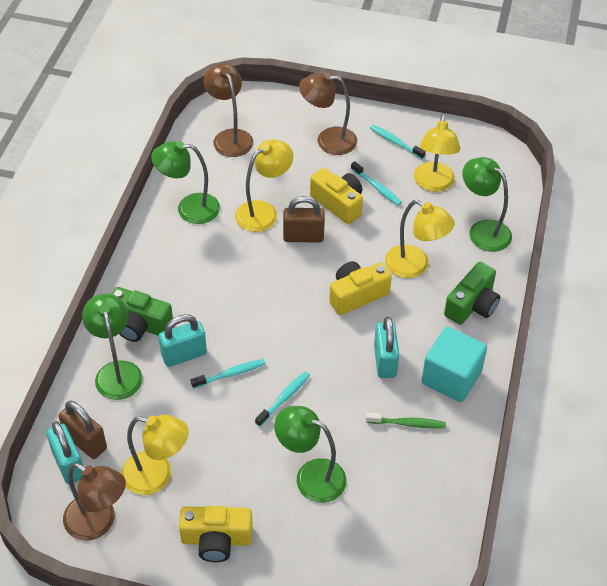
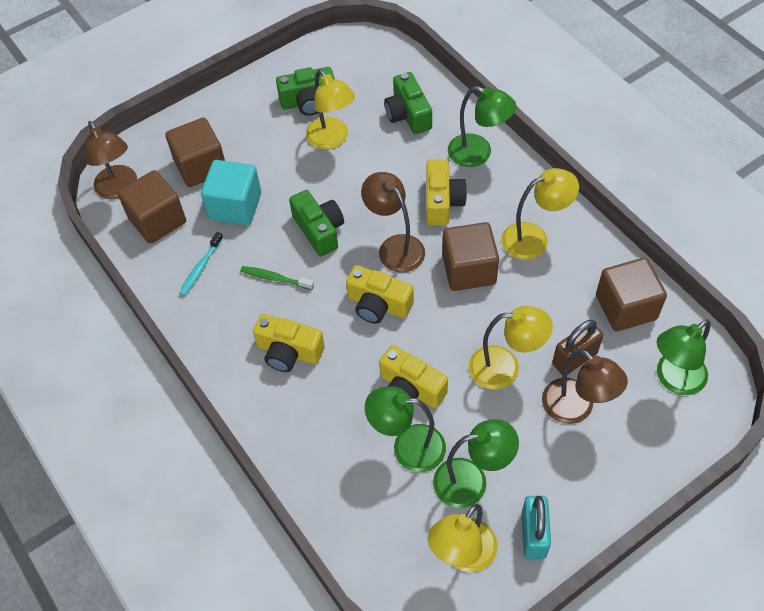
brown cube: none = 0 -> [118,170,186,244] [165,117,225,187] [442,222,499,291] [596,258,667,331] = 4
brown padlock: [59,401,107,459] [283,196,325,243] = 2 -> [552,320,603,375] = 1
green camera: [112,287,173,342] [444,262,500,325] = 2 -> [276,67,335,116] [289,190,344,256] [384,72,432,134] = 3
turquoise padlock: [46,421,83,484] [159,314,207,367] [374,317,399,378] = 3 -> [521,496,551,559] = 1
turquoise toothbrush: [191,359,265,389] [255,371,310,427] [351,161,402,206] [370,125,426,159] = 4 -> [179,232,223,296] = 1
yellow camera: [179,506,253,562] [310,168,363,224] [329,261,392,315] = 3 -> [253,314,325,372] [346,265,414,324] [379,345,448,408] [426,159,467,225] = 4

